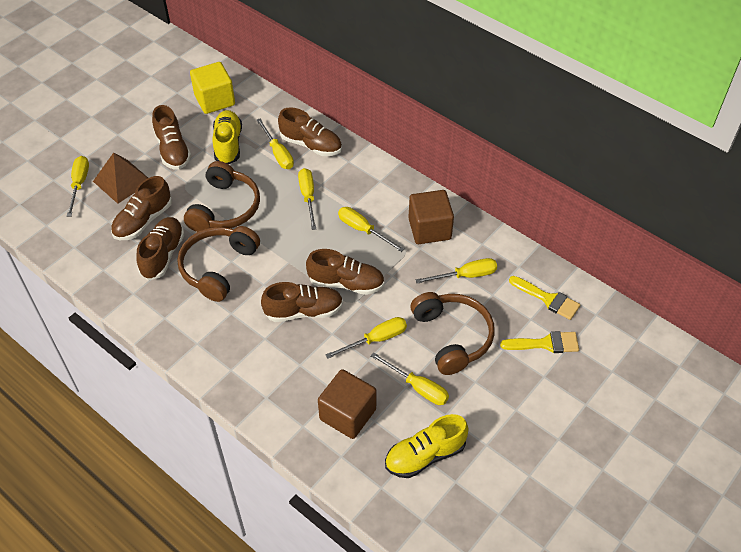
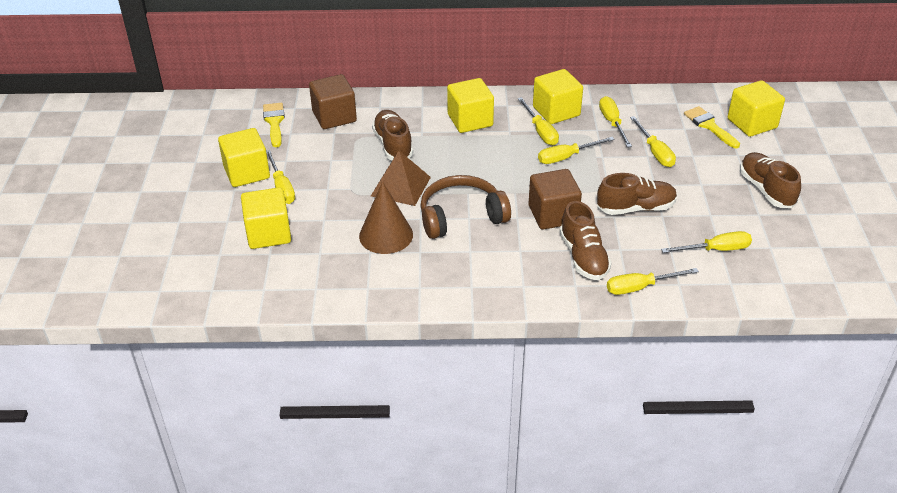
brown cone: none = 0 -> [359,181,413,254] = 1
brown headphones: [177,226,260,302] [184,161,260,232] [411,292,495,375] = 3 -> [421,175,511,239] = 1
brown shoe: [111,176,172,240] [136,217,185,280] [152,105,191,170] [261,282,343,322] [278,107,342,156] [306,249,385,295] = 6 -> [372,110,413,160] [560,201,612,280] [597,173,677,215] [740,152,801,208] = 4
yellow cube: [190,62,235,114] = 1 -> [218,128,270,187] [241,188,291,249] [447,78,494,133] [533,69,583,124] [728,80,785,137] = 5
yellow shoe: [212,110,242,164] [385,414,469,478] = 2 -> none = 0

